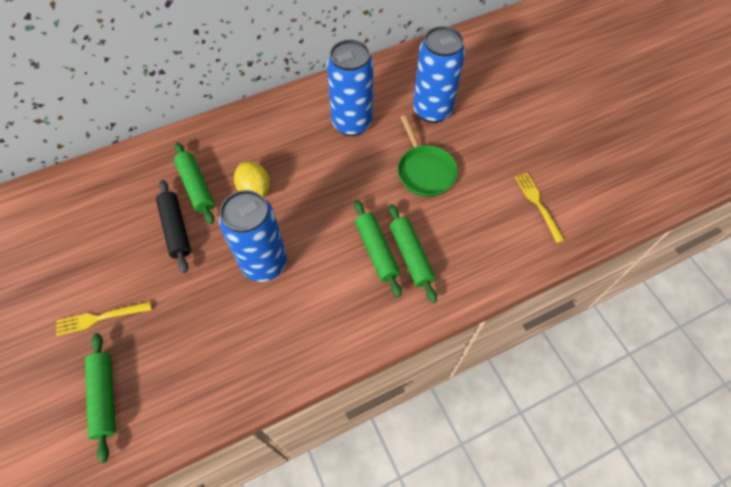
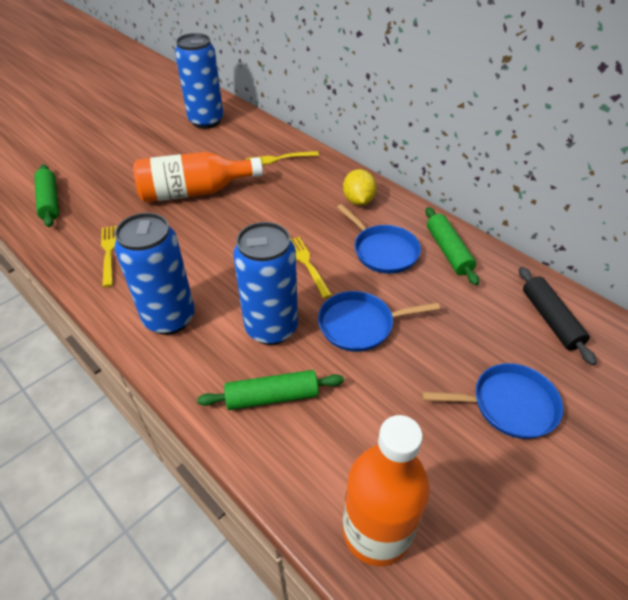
blue pan: none = 0 -> [318,291,440,352] [337,204,421,274] [422,363,563,439] = 3
green pan: [398,115,458,197] = 1 -> none = 0
green rolling pin: [85,333,116,463] [174,142,214,224] [354,200,402,297] [389,204,437,303] = 4 -> [34,164,59,227] [197,370,344,410] [425,207,479,285] = 3
orange bottle: none = 0 -> [133,152,263,202] [343,415,430,566] = 2
yellow fork: [56,301,152,336] [515,173,565,243] = 2 -> [101,226,117,287] [246,151,319,165] [290,237,332,299] = 3

